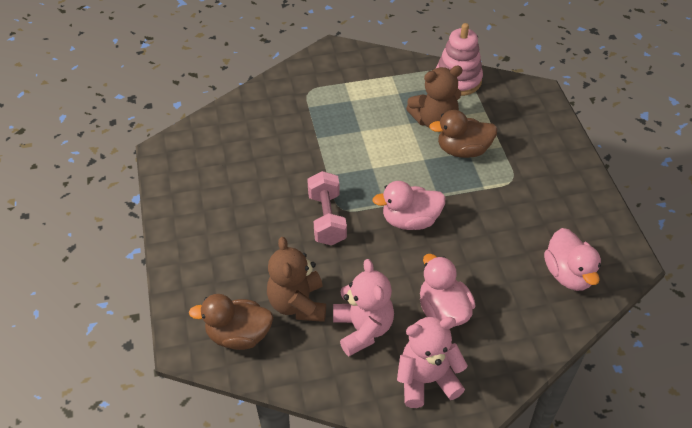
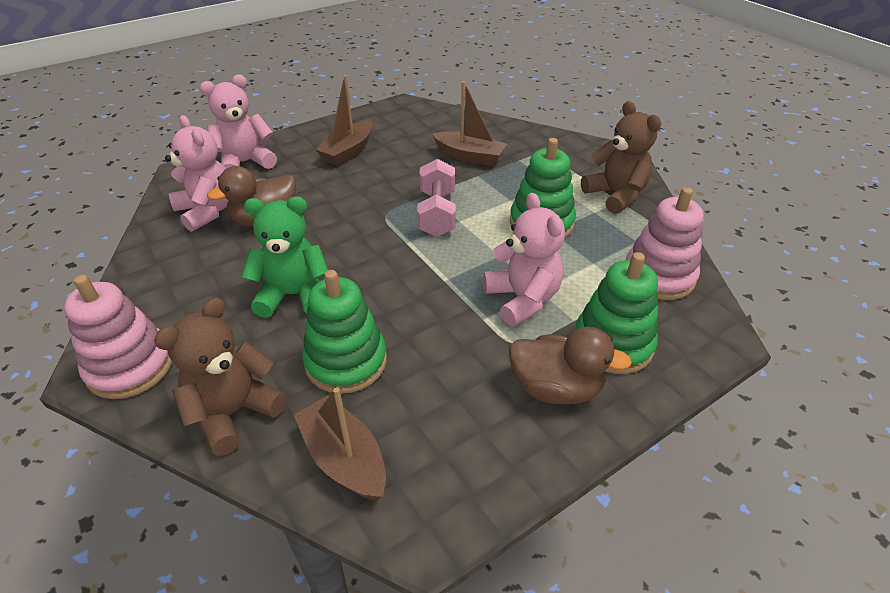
brown boat: none = 0 -> [294,387,386,501] [315,75,373,166] [432,81,507,166] = 3
green stacking toy: none = 0 -> [302,270,387,394] [510,138,576,238] [575,252,658,374] = 3
green teddy bear: none = 0 -> [241,196,328,318] = 1
pink duck: [372,181,446,230] [420,254,476,327] [544,228,601,291] = 3 -> none = 0
pink stacking toy: [436,23,483,96] = 1 -> [64,275,172,399] [626,187,703,300] = 2
pink teddy bear: [333,259,394,356] [397,317,468,408] = 2 -> [165,115,229,232] [199,75,277,169] [483,193,565,326] = 3

